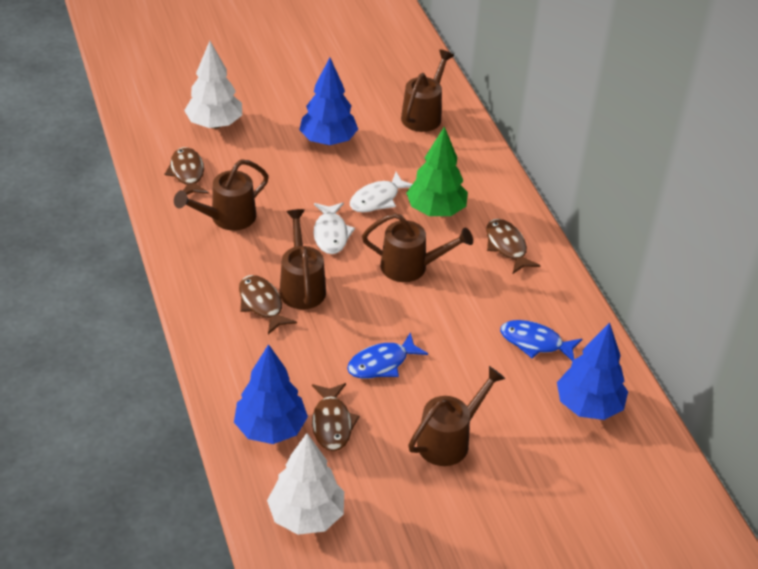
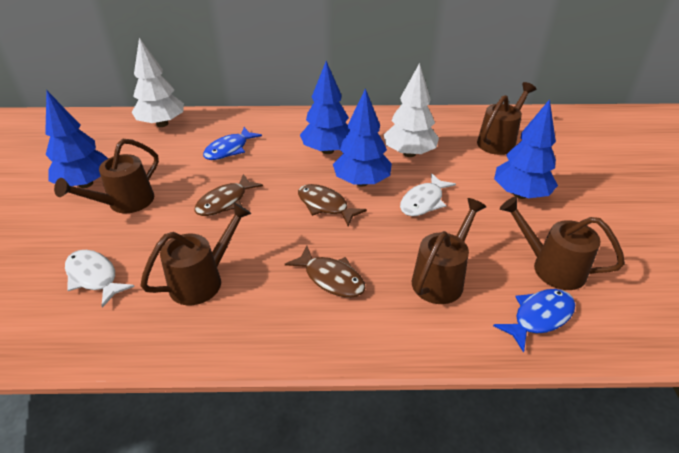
blue tree: [234,344,308,444] [299,58,358,145] [557,322,628,420] = 3 -> [46,90,108,188] [300,61,350,154] [333,88,392,186] [494,99,558,199] = 4
brown fish: [164,147,209,195] [239,275,297,334] [312,383,360,451] [486,219,541,274] = 4 -> [194,174,263,216] [285,246,366,298] [298,184,367,226] = 3
green tree: [406,126,468,216] = 1 -> none = 0

